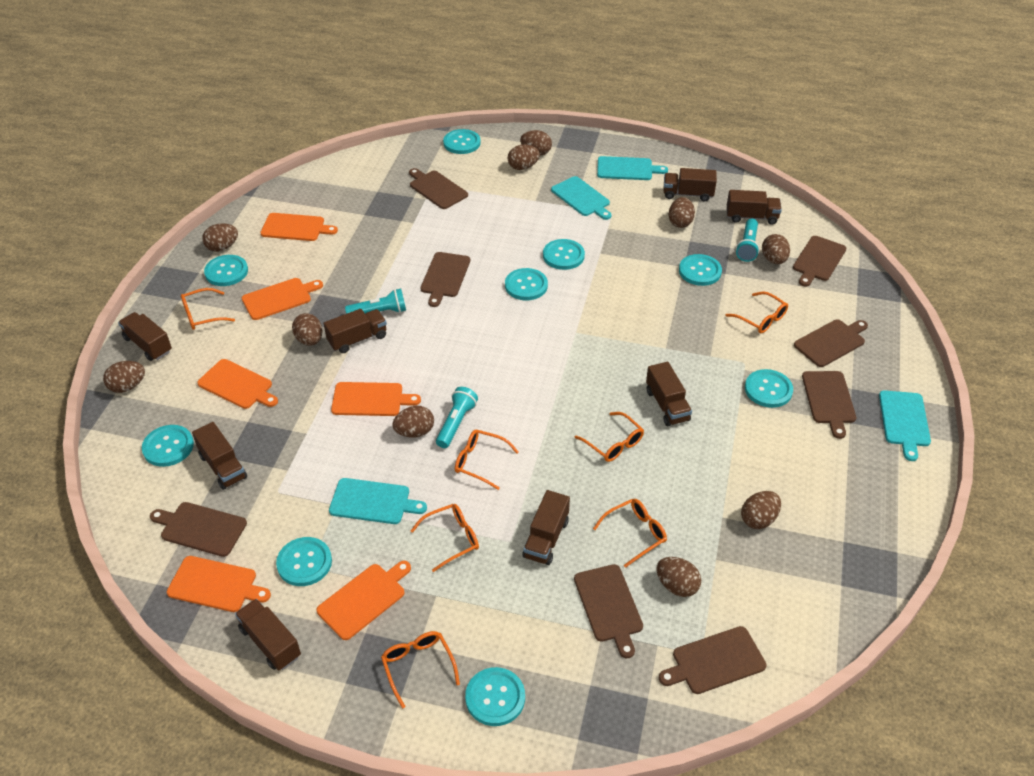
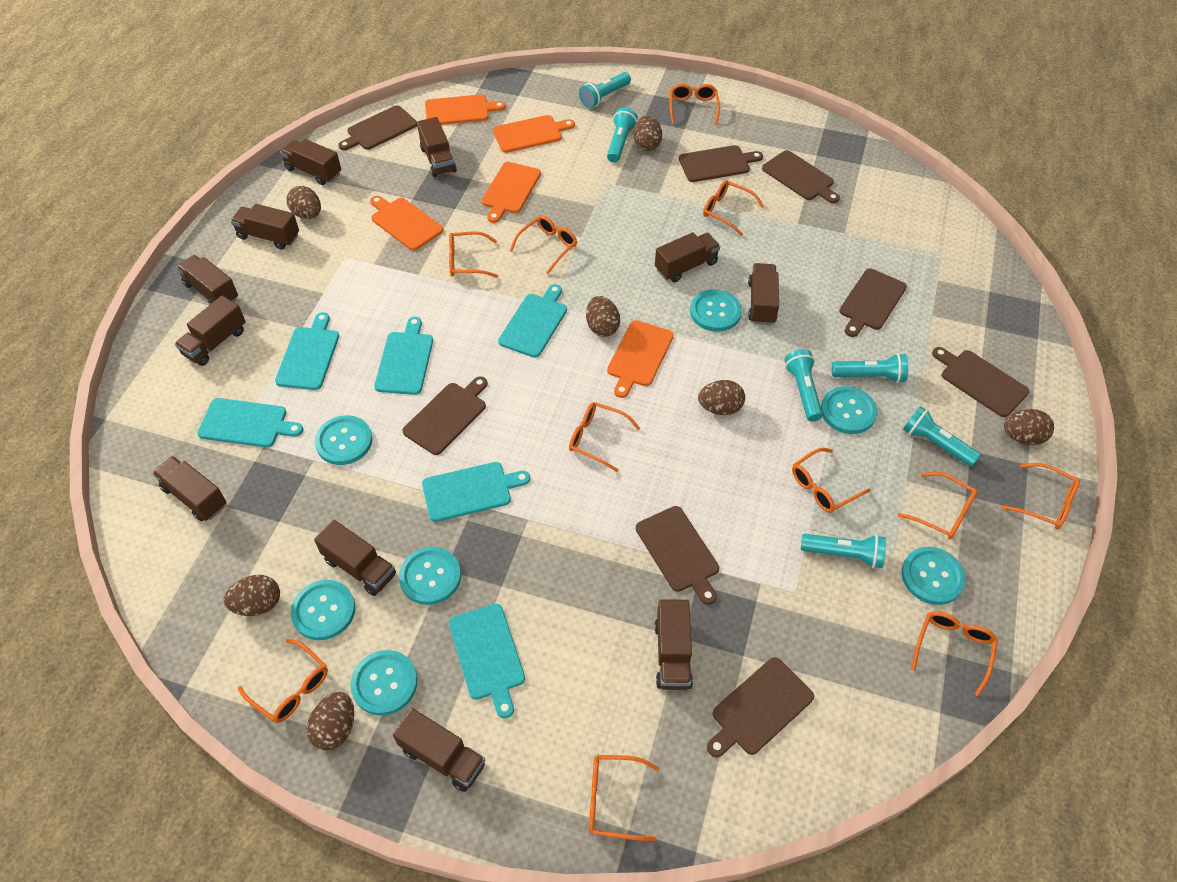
brown egg: [103,361,145,393] [202,223,238,252] [292,313,323,346] [392,406,434,438] [508,145,540,170] [520,130,552,155] [657,557,701,597] [669,197,695,228] [741,491,781,529] [762,234,790,264] = 10 -> [224,575,280,616] [286,186,321,219] [307,692,354,750] [586,296,620,337] [633,116,662,151] [698,380,745,415] [1004,409,1054,445] = 7
brown truck: [118,312,172,361] [192,422,247,490] [235,599,301,670] [324,309,387,353] [522,490,570,565] [646,362,692,426] [664,168,717,201] [727,190,782,225] = 8 -> [152,456,227,521] [175,295,246,366] [176,255,238,305] [231,204,299,250] [280,139,341,185] [314,520,396,596] [393,708,485,792] [417,117,457,177] [654,599,693,690] [655,232,720,282] [748,263,779,325] = 11
orange cutting board: [167,556,271,612] [197,359,278,409] [242,278,323,320] [261,213,338,241] [317,561,411,640] [331,382,421,416] = 6 -> [370,196,443,251] [425,94,506,125] [482,162,541,223] [493,115,575,153] [607,320,674,398] = 5
orange glasses: [181,288,235,330] [381,631,460,709] [411,504,479,572] [455,430,519,490] [574,412,644,462] [593,499,667,568] [726,292,788,333] = 7 -> [238,639,328,723] [449,231,498,278] [510,216,577,274] [569,402,641,472] [589,755,659,841] [670,84,720,125] [703,180,764,236] [792,448,871,513] [897,472,977,539] [911,611,998,696] [1002,463,1080,529] = 11
turquoise button: [142,425,194,467] [204,255,248,286] [276,537,332,586] [443,129,481,154] [465,667,525,726] [505,268,548,300] [543,239,585,270] [679,254,722,286] [745,369,793,408] = 9 -> [291,580,355,640] [315,415,372,465] [350,650,417,716] [399,547,461,605] [690,289,742,332] [821,386,877,434] [901,547,966,605] = 7
turquoise cutting board: [329,478,427,524] [551,176,611,220] [597,156,668,180] [879,390,931,461] = 4 -> [197,398,303,448] [275,312,339,390] [374,317,433,395] [422,462,530,522] [449,604,525,718] [498,284,567,358] = 6
turquoise flashlight: [345,289,406,314] [436,387,478,448] [736,219,760,262] = 3 -> [579,72,631,108] [607,107,638,163] [785,349,823,421] [801,534,886,568] [832,353,908,383] [903,406,981,467] = 6

